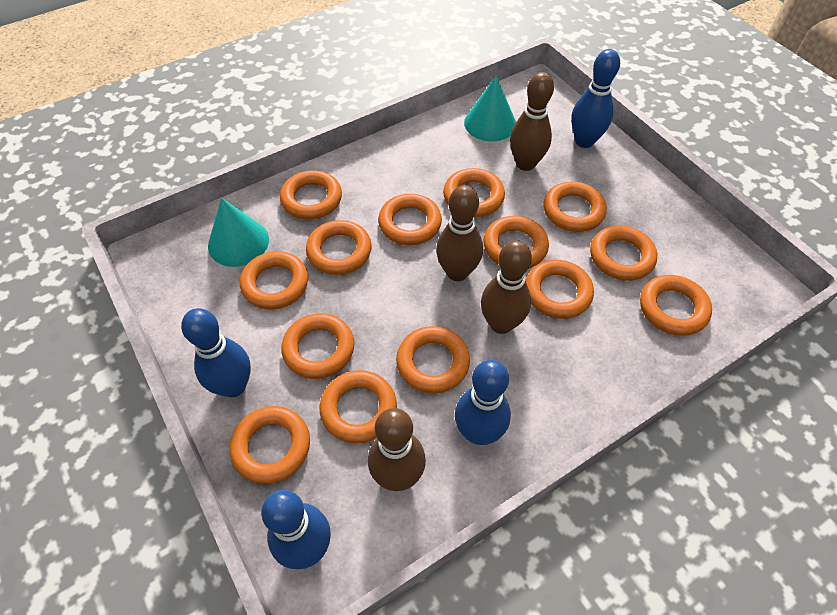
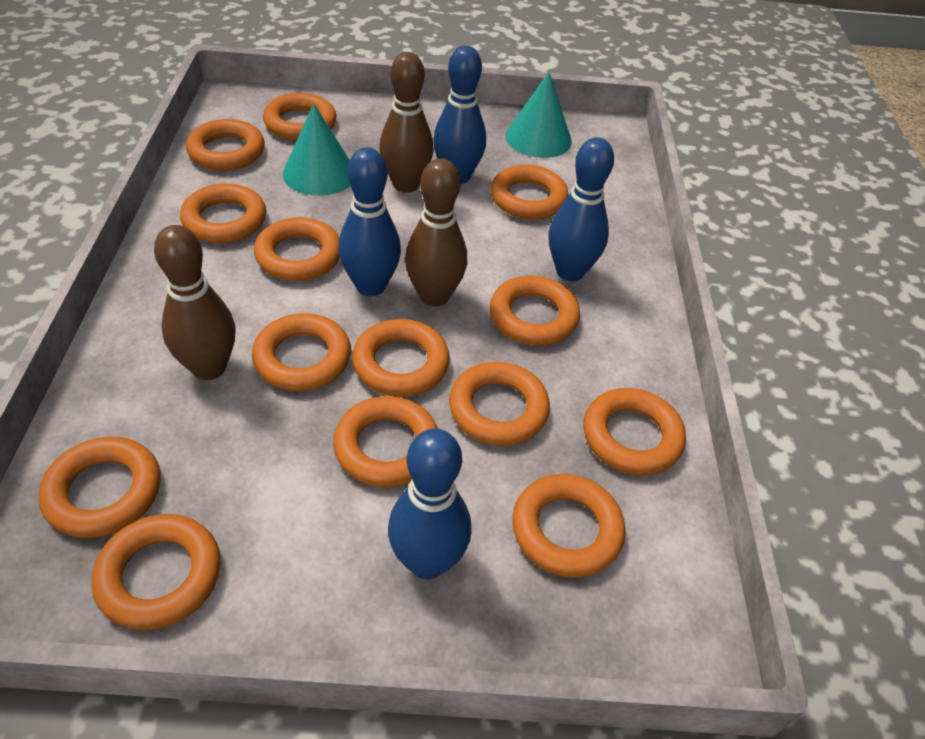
brown bowling pin: [368,408,426,491] [436,185,483,281] [481,240,532,334] [510,72,554,171] = 4 -> [154,225,235,380] [379,52,434,193] [405,158,467,307] = 3

